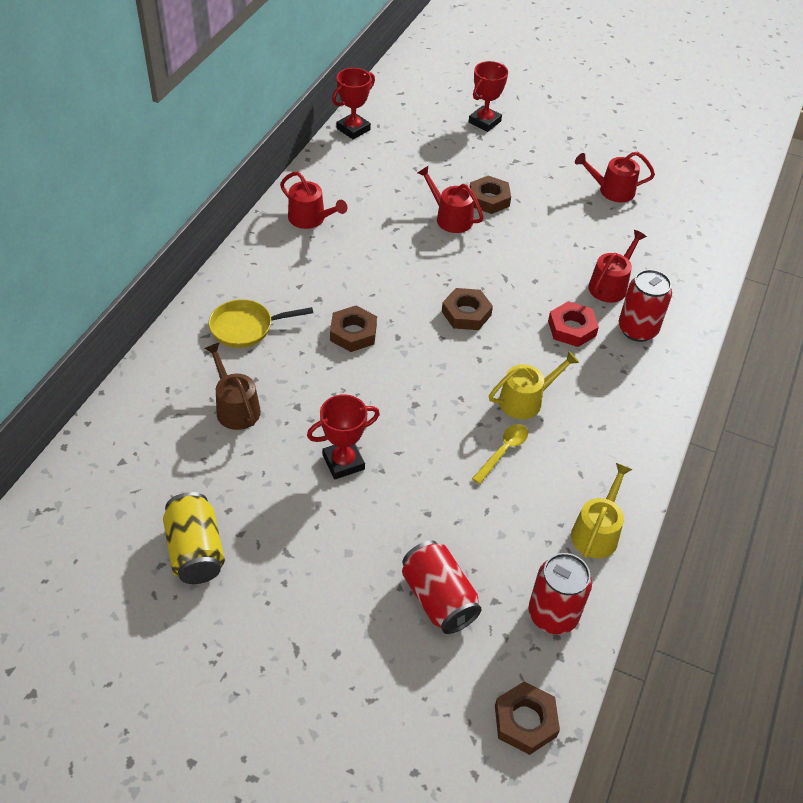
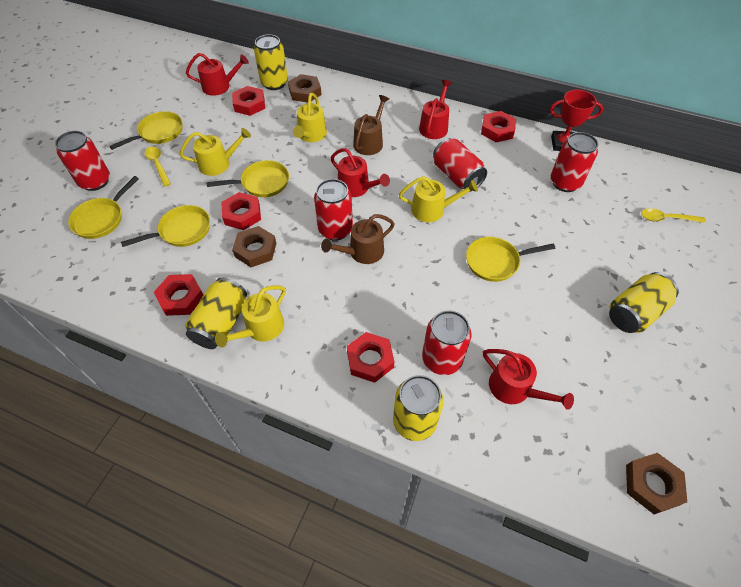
brown nut: [330,306,377,352] [442,288,493,330] [470,176,511,214] [495,682,560,755] = 4 -> [232,226,276,267] [288,74,322,103] [626,453,687,514] = 3
brown watering can: [204,342,261,430] = 1 -> [321,214,395,264] [353,95,389,155] = 2
red can: [402,540,482,634] [528,553,592,634] [619,269,672,342] = 3 -> [55,131,110,191] [314,179,353,241] [422,310,472,375] [433,138,487,192] [551,132,598,192] = 5
red nut: [548,301,599,347] = 1 -> [154,274,203,316] [221,192,261,230] [232,86,265,116] [347,332,394,383] [481,111,516,142] = 5
red trophy: [307,394,380,479] [332,68,375,139] [469,61,508,132] = 3 -> [550,90,603,151] = 1
yellow can: [163,492,225,584] = 1 -> [185,278,247,349] [254,34,288,90] [393,375,444,441] [609,272,679,333] = 4
yellow pan: [209,299,313,348] = 1 -> [68,176,139,239] [109,111,183,150] [121,205,210,247] [206,160,289,197] [466,237,555,282] = 5
yellow spoon: [472,424,528,484] = 1 -> [145,146,171,187] [641,208,706,223] = 2
yellow watering can: [489,351,579,419] [571,463,633,559] = 2 -> [180,128,251,176] [215,285,286,348] [293,93,327,142] [399,176,478,222] = 4

